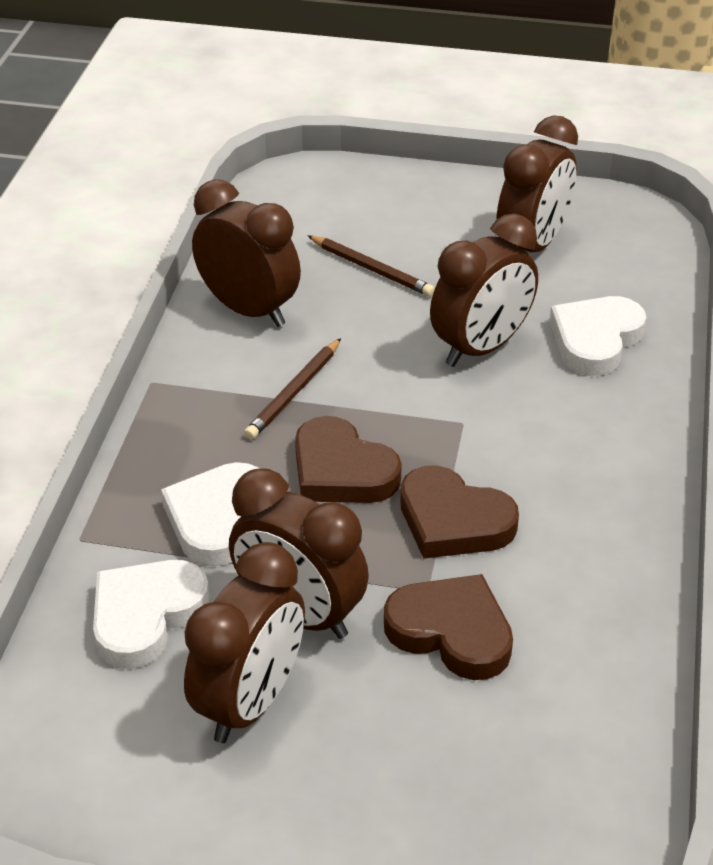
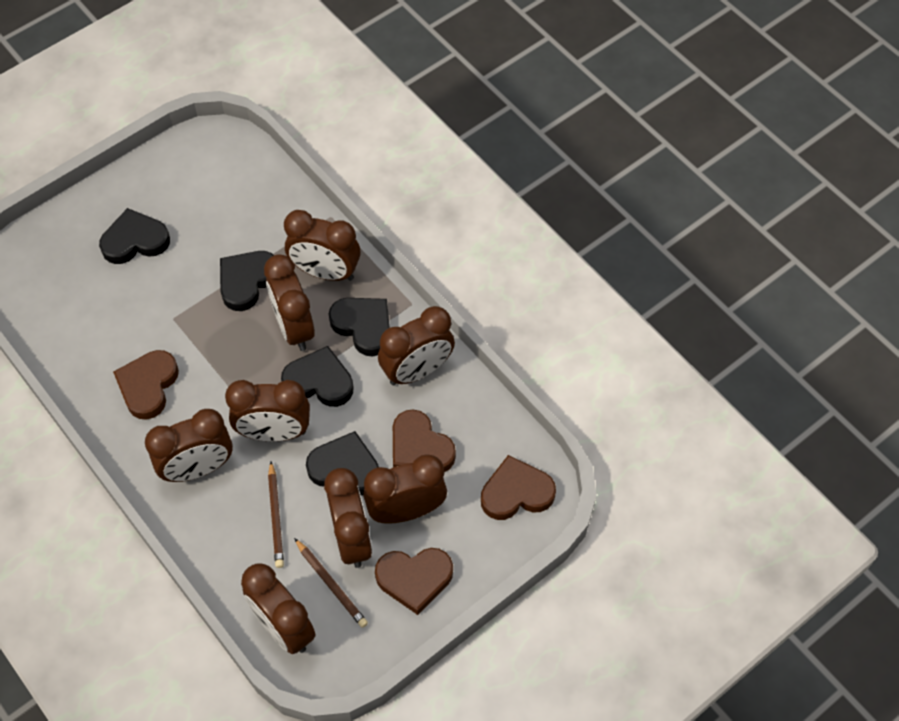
black heart: none = 0 -> [99,208,170,264] [220,251,274,311] [281,346,354,407] [306,431,379,495] [329,298,390,357] = 5
brown clock: [184,542,305,743] [192,179,301,327] [229,469,369,639] [430,214,538,367] [496,115,578,252] = 5 -> [145,409,233,482] [225,380,310,441] [241,563,316,654] [264,254,315,351] [284,210,361,281] [324,468,372,568] [363,454,447,524] [378,306,455,385] = 8
brown heart: [295,416,402,503] [384,574,513,680] [400,465,519,559] = 3 -> [113,350,179,420] [375,548,453,615] [393,409,456,472] [481,455,556,520] = 4
white heart: [93,560,210,669] [161,462,260,567] [550,296,646,376] = 3 -> none = 0

